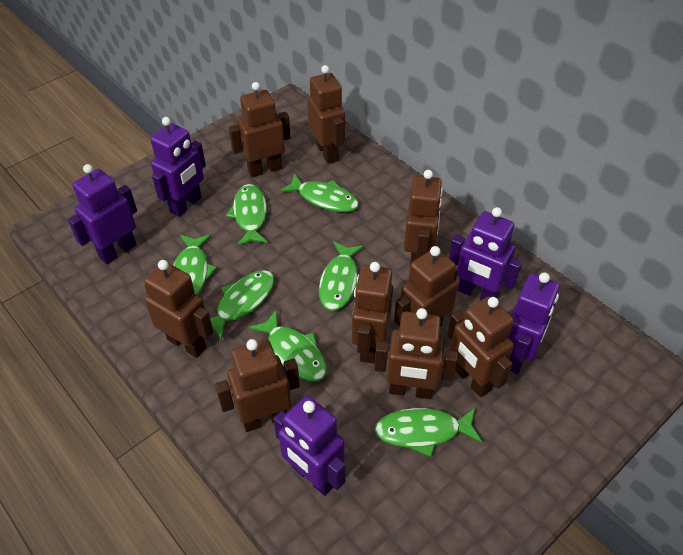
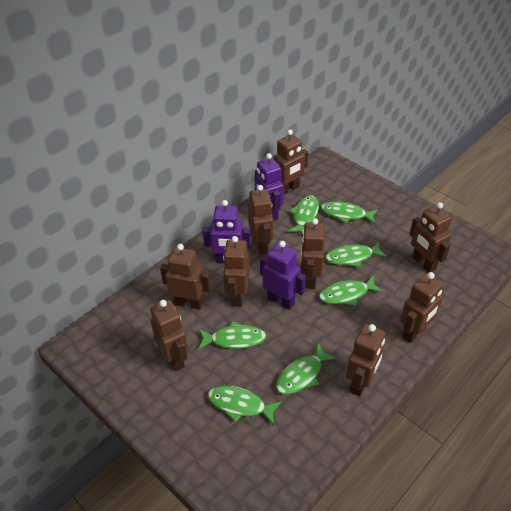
purple robot: [68,164,137,264] [150,117,206,217] [273,396,346,496] [449,207,523,300] [508,272,560,374] = 5 -> [203,200,251,264] [254,153,284,221] [260,241,306,310] = 3

